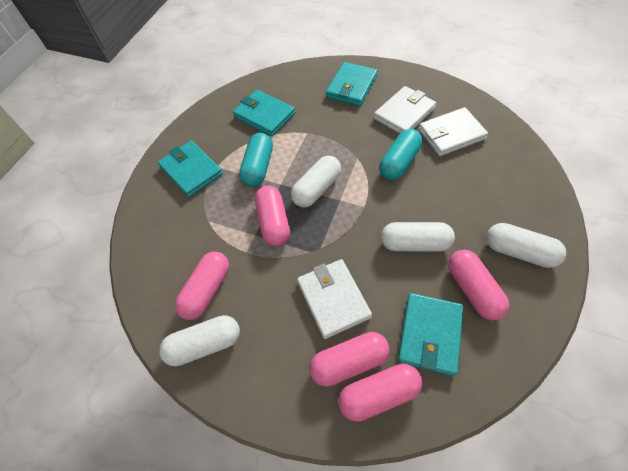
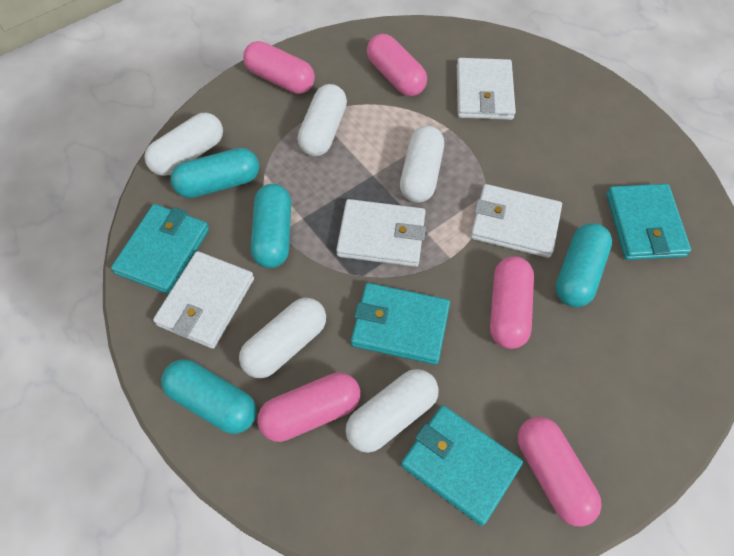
turquoise capsule: [239,133,273,187] [379,129,422,180] = 2 -> [161,359,257,434] [170,148,259,198] [251,184,291,268] [555,223,612,307] = 4
white capsule: [159,315,240,366] [291,156,341,207] [381,222,455,252] [486,223,566,268] = 4 -> [144,113,223,176] [239,298,326,378] [298,84,347,156] [345,369,439,453] [400,126,444,203] = 5
white wallet: [297,259,372,339] [374,86,437,134] [419,107,488,156] = 3 -> [153,251,254,349] [336,199,426,267] [457,58,516,120] [470,184,562,258] = 4

